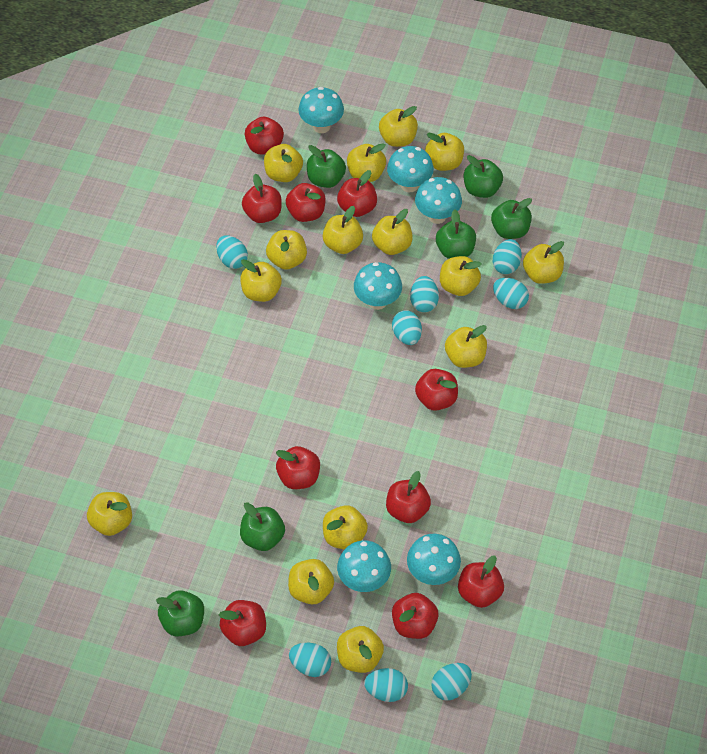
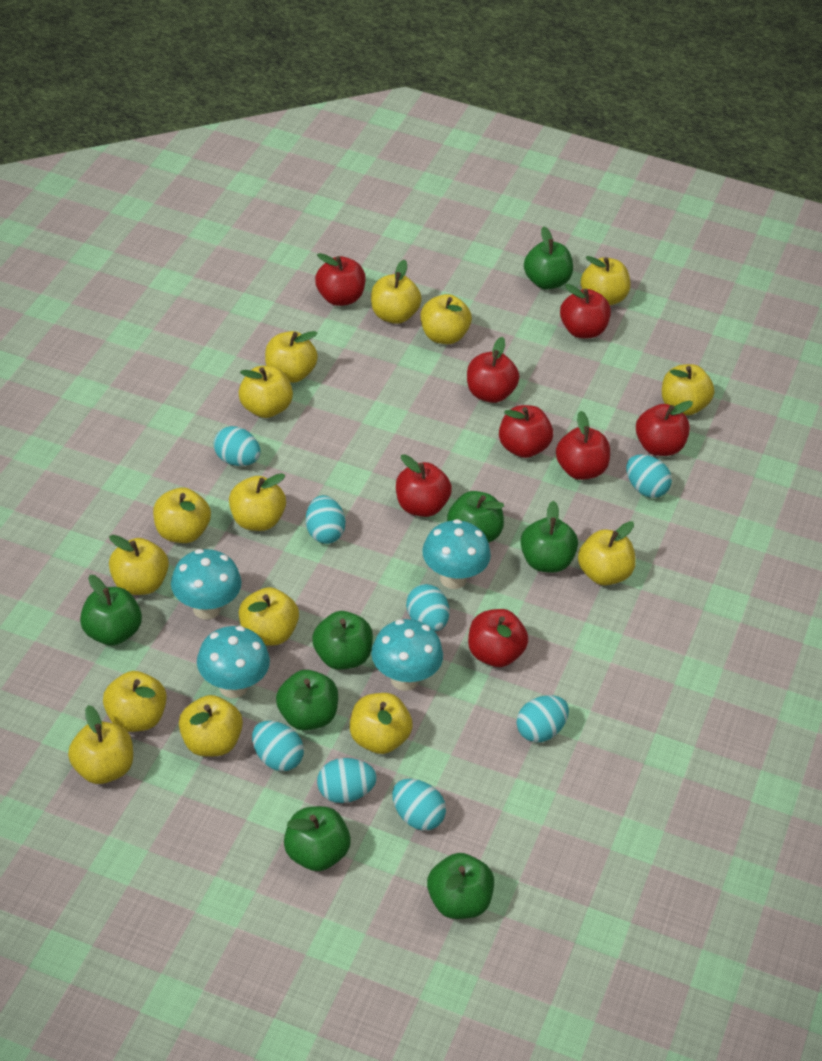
green apple: [156,590,204,636] [240,502,285,551] [307,145,346,188] [436,209,476,259] [464,155,503,198] [491,198,532,239] = 6 -> [80,575,142,646] [276,670,338,730] [284,806,351,871] [312,611,373,670] [427,853,494,919] [447,491,504,543] [520,501,578,573] [524,227,573,289] = 8
red apple: [219,600,266,646] [242,174,282,223] [245,116,284,154] [276,446,320,489] [286,183,326,222] [337,170,377,217] [386,471,431,523] [392,593,439,639] [415,369,458,411] [458,556,504,608] = 10 -> [315,253,366,306] [396,454,452,517] [467,337,519,403] [468,609,528,667] [499,405,553,458] [556,411,610,480] [560,284,611,338] [636,401,693,456] = 8
turquoise mushroom: [298,87,344,133] [337,541,391,592] [354,262,402,310] [387,146,434,192] [407,534,461,585] [415,177,462,224] = 6 -> [171,549,242,620] [197,626,270,698] [371,619,443,691] [422,519,491,589] = 4

